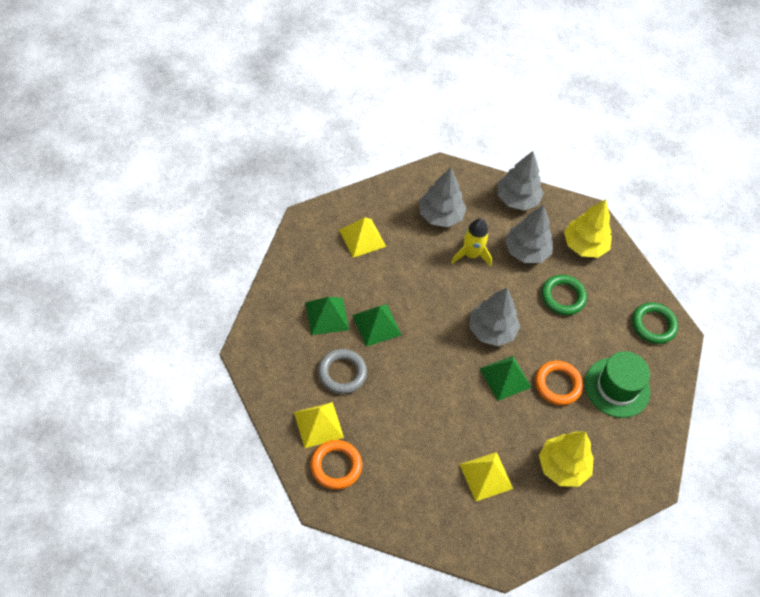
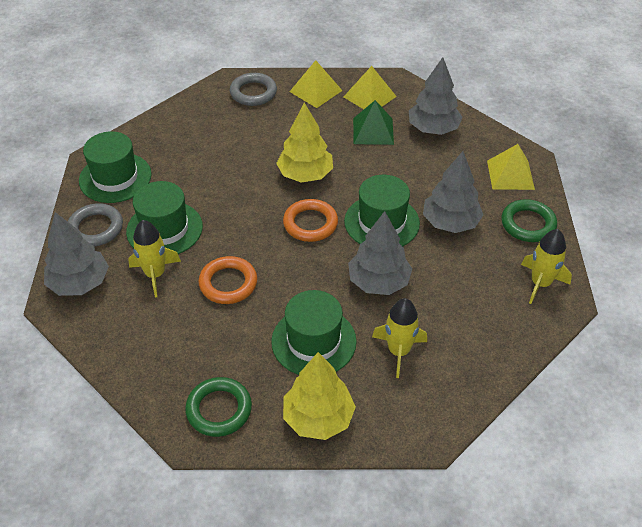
green hat: [585,351,650,418] = 1 -> [79,131,151,203] [126,181,203,254] [271,290,357,375] [344,175,420,246] = 4
green pyramid: [305,297,349,335] [352,304,401,347] [479,356,532,401] = 3 -> [353,100,394,145] = 1
grey ring: [318,349,367,394] = 1 -> [68,203,123,246] [230,73,277,106] = 2
yellow rocket: [451,218,492,266] = 1 -> [128,220,181,298] [372,298,427,378] [521,229,572,304] = 3

